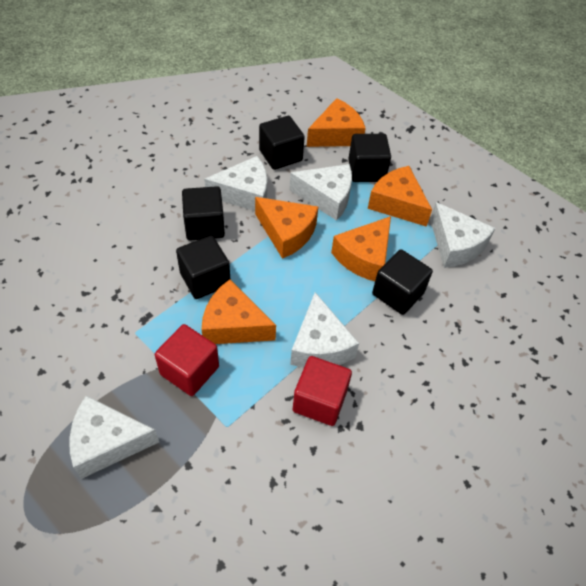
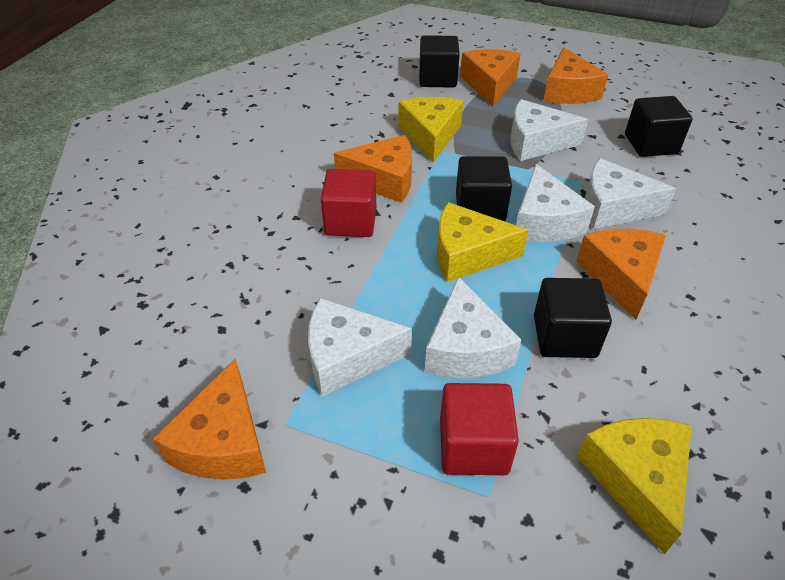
black cube: [176,236,230,299] [182,186,225,240] [259,116,305,170] [348,134,391,182] [372,249,433,315] = 5 -> [419,35,460,88] [456,156,512,221] [534,278,612,358] [625,96,693,157] = 4
yellow cheese: none = 0 -> [398,97,463,162] [437,202,528,282] [577,418,692,554] = 3

